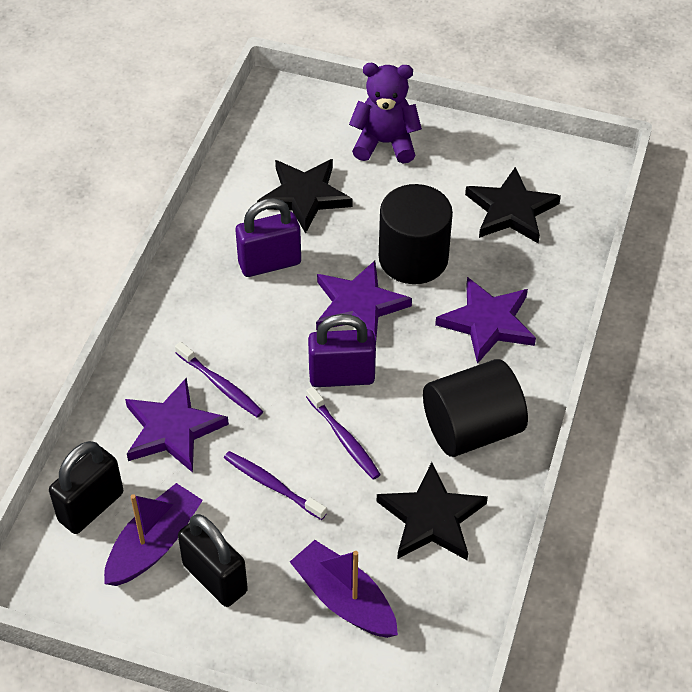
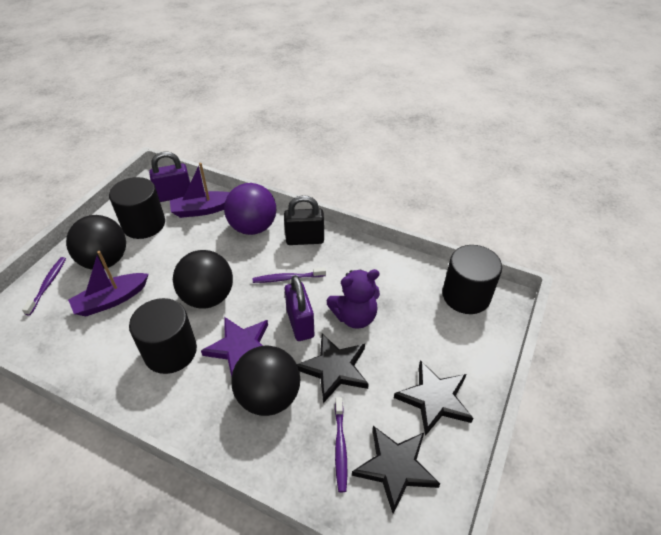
black ball: none = 0 -> [66,215,126,269] [173,250,233,309] [231,346,300,416] = 3
black cylinder: [379,184,453,284] [423,359,528,457] = 2 -> [109,177,165,239] [129,298,197,374] [442,245,502,314] = 3
black padlock: [49,441,123,534] [178,514,248,607] = 2 -> [284,195,324,245] = 1
purple ball: none = 0 -> [224,183,276,235] = 1
purple star: [125,377,229,473] [316,261,412,344] [435,277,536,364] = 3 -> [201,317,268,377] = 1

